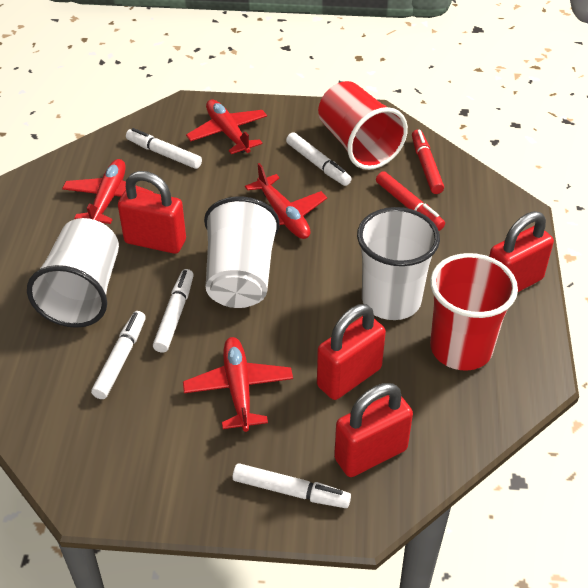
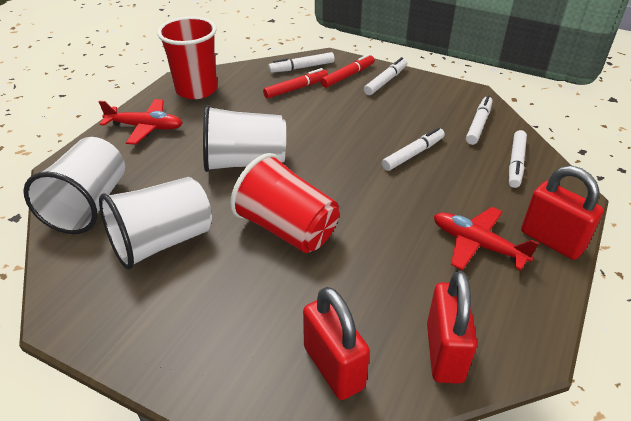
red padlock: [118,171,186,254] [317,304,386,400] [334,383,413,477] [489,211,554,292] = 4 -> [303,287,370,400] [427,271,477,384] [521,166,604,260] = 3
red plane: [62,159,154,224] [183,337,293,432] [186,99,267,154] [245,163,327,239] = 4 -> [99,99,183,145] [434,207,539,270] = 2

